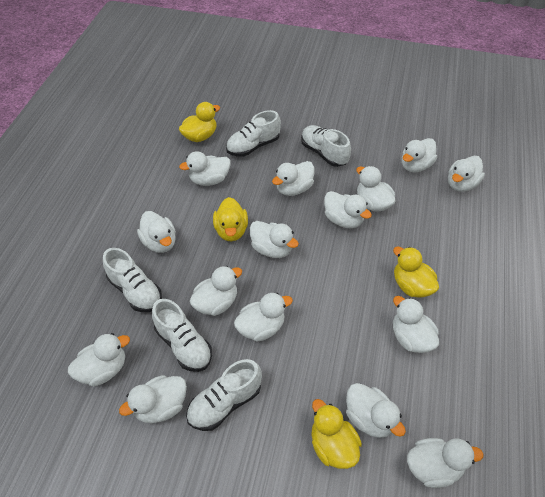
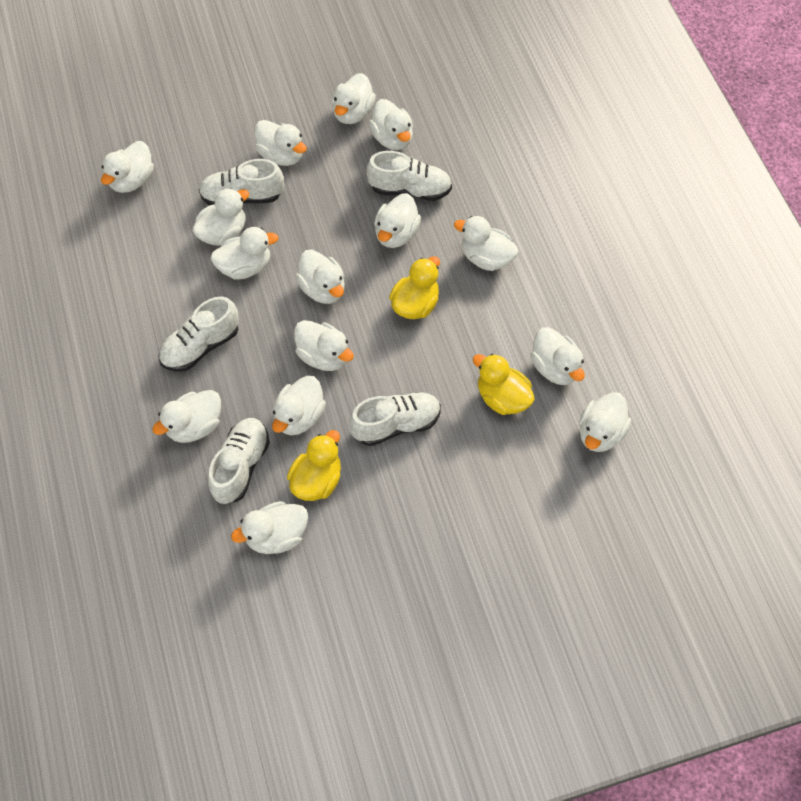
yellow duck: [179,102,220,142] [213,197,248,241] [311,399,362,469] [393,246,439,298] = 4 -> [287,430,341,501] [389,256,440,319] [473,354,535,415] = 3

